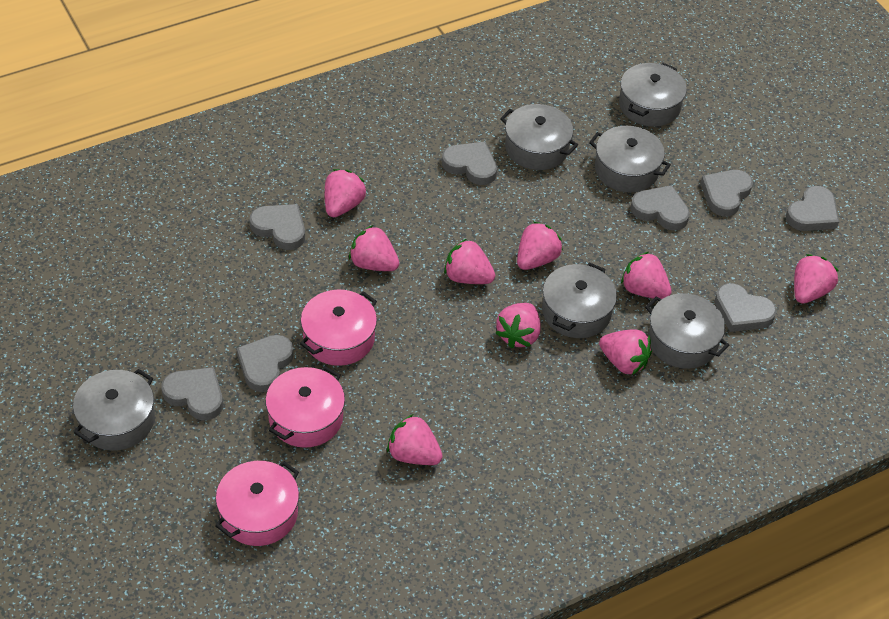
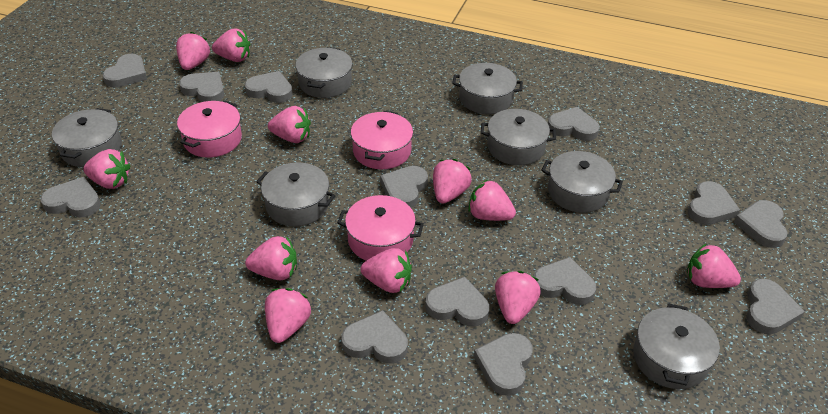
grey heart: [161,367,223,420] [237,335,294,392] [250,204,305,250] [442,142,497,185] [630,185,690,231] [700,170,753,216] [714,283,777,332] [786,186,839,231] = 8 -> [41,177,101,217] [103,54,147,88] [179,72,224,102] [245,71,293,103] [341,310,408,364] [380,166,428,208] [425,277,489,327] [474,333,533,396] [534,257,596,305] [548,107,600,141] [688,181,740,225] [734,200,788,248] [746,279,805,335] = 13
grey pot: [73,369,155,451] [500,104,578,170] [542,262,617,338] [589,126,671,193] [619,63,687,127] [645,293,729,369] = 6 -> [52,108,122,167] [256,162,336,226] [295,47,352,98] [452,63,523,114] [481,109,556,165] [541,151,623,213] [633,303,720,389] = 7
pink strawberry: [325,169,367,217] [349,225,399,271] [387,414,443,465] [444,239,495,284] [496,303,541,348] [517,222,563,270] [599,329,652,375] [621,252,672,299] [794,254,839,304] = 9 -> [83,149,130,189] [176,32,210,70] [212,28,250,62] [245,236,297,280] [265,288,311,343] [268,106,311,143] [361,248,412,293] [433,159,472,204] [468,179,516,221] [495,271,541,324] [687,243,741,288] = 11

